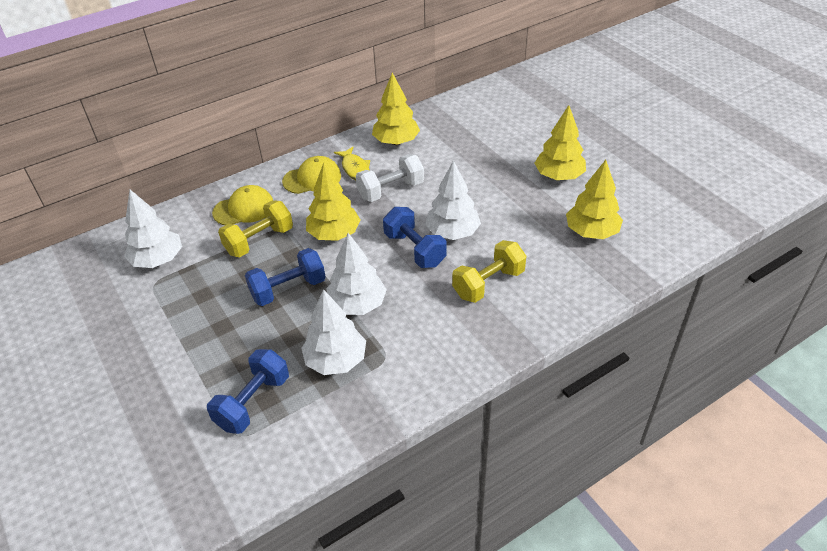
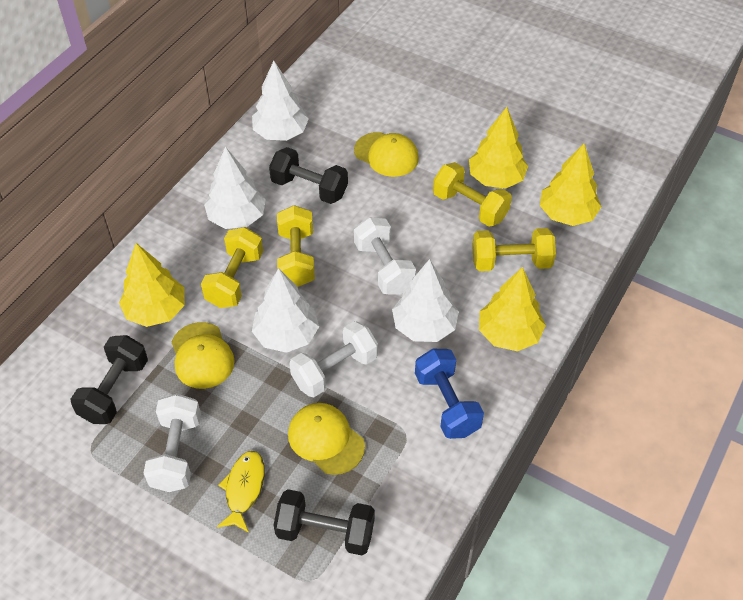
black dumbbell: none = 0 -> [70,335,148,424] [269,147,348,204] [274,489,375,555] = 3
blue dumbbell: [207,349,289,434] [245,248,326,306] [383,207,447,268] = 3 -> [415,349,484,439] = 1
white dumbbell: [356,154,424,202] = 1 -> [144,394,201,492] [289,321,378,397] [354,217,416,295] = 3
yellow cap: [212,185,273,225] [282,156,341,194] = 2 -> [172,322,235,389] [288,403,365,475] [354,132,419,177] = 3
yellow dumbbell: [218,200,293,257] [452,240,526,303] = 2 -> [201,227,263,308] [277,205,315,287] [433,162,512,227] [472,228,556,271] = 4

